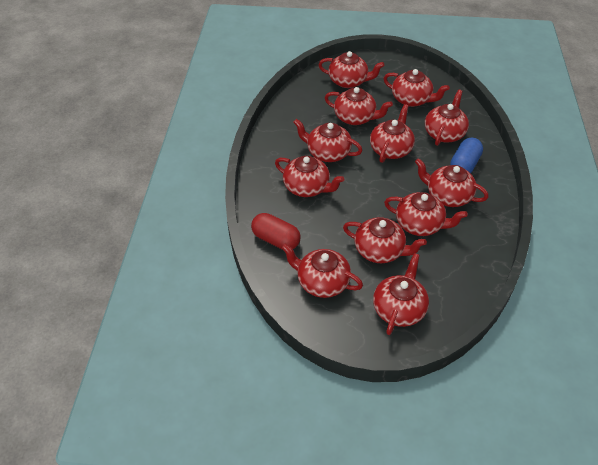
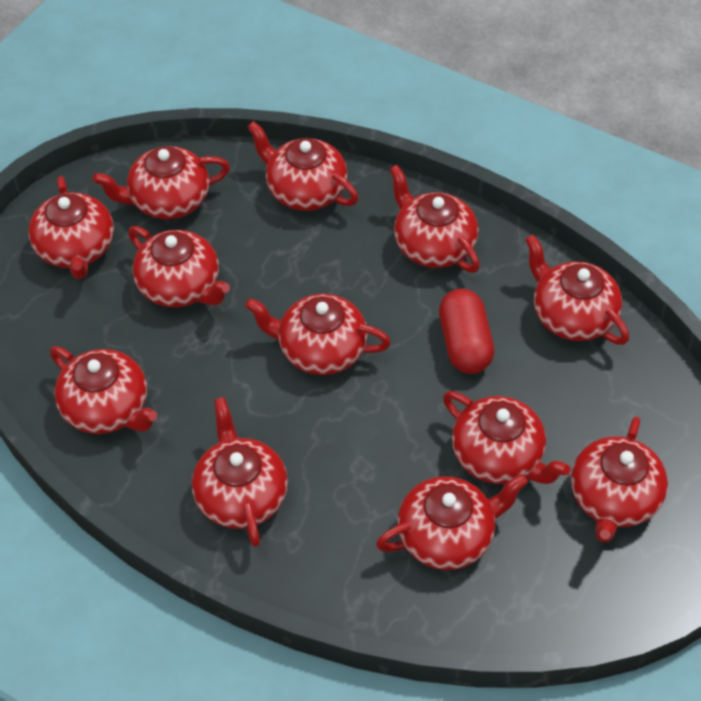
blue capsule: [450,138,483,173] = 1 -> none = 0

